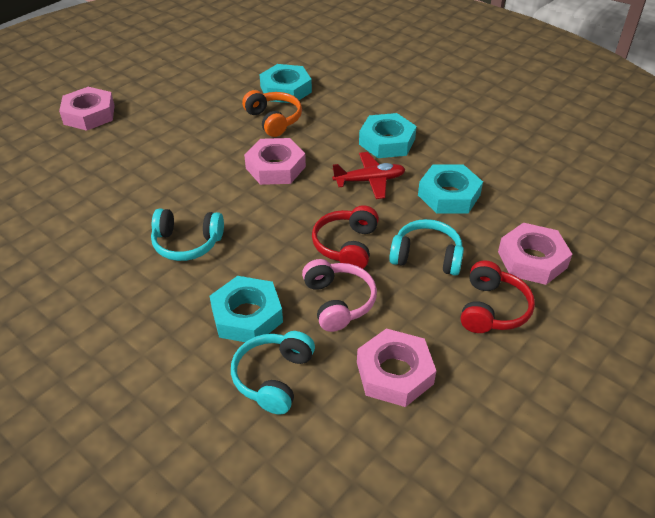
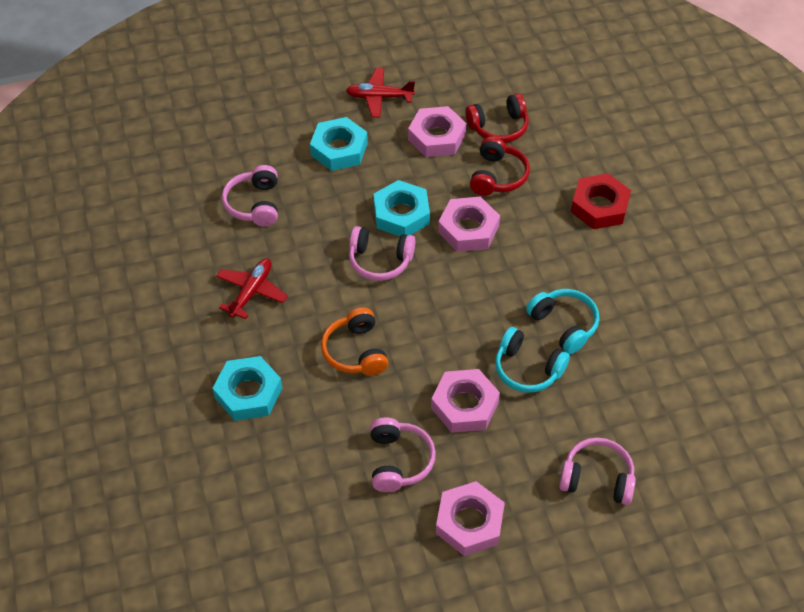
pink headphones: [302,259,377,332] = 1 -> [222,165,278,226] [349,226,416,281] [370,418,436,492] [559,438,636,505] = 4
red nut: none = 0 -> [571,173,631,229] = 1
red plane: [332,152,406,199] = 1 -> [216,259,288,319] [346,68,415,118] = 2
turquoise headphones: [151,208,224,261] [231,331,315,415] [389,219,464,276] = 3 -> [495,327,570,393] [526,289,599,354] = 2
turquoise nut: [210,276,283,342] [260,64,312,103] [359,113,417,158] [418,164,483,214] = 4 -> [212,356,282,421] [310,117,368,171] [374,180,430,236] = 3

